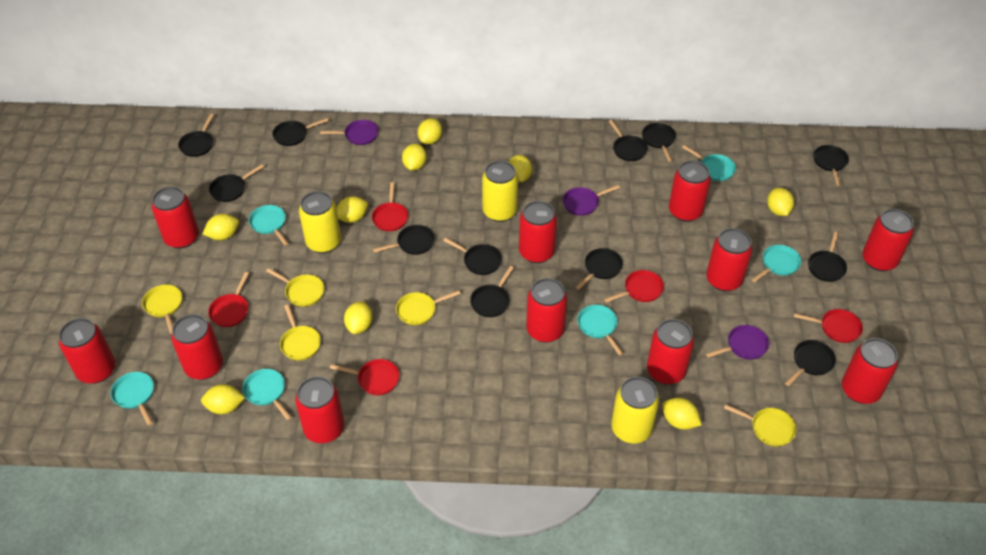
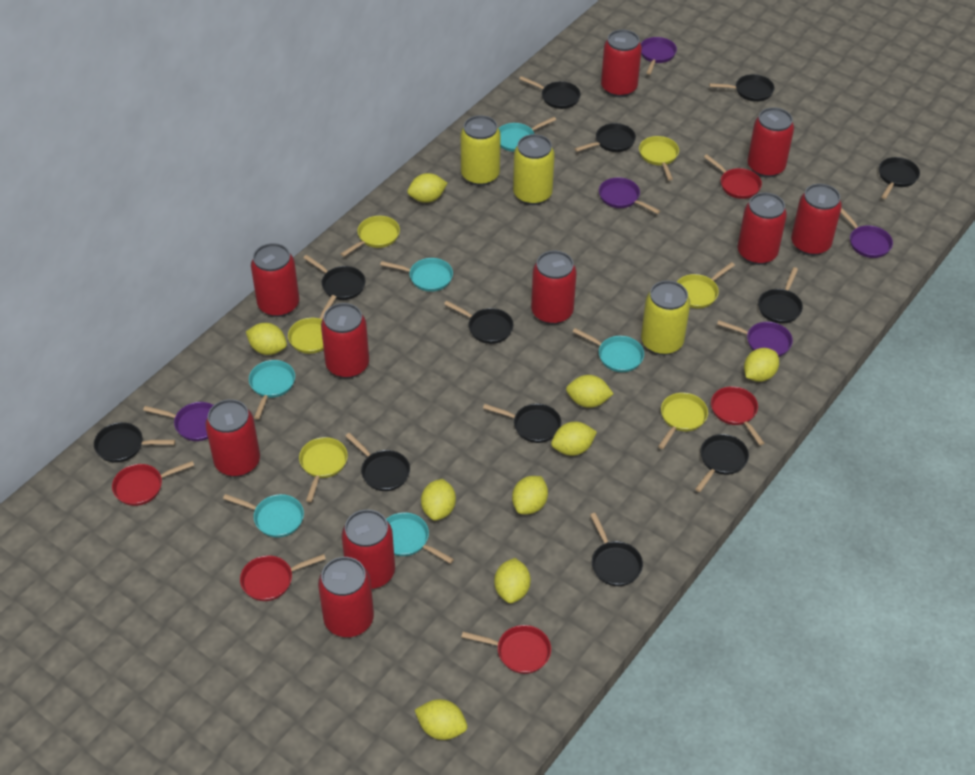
purple pan: [320,120,379,145] [563,185,620,216] [706,325,769,360] = 3 -> [143,402,213,441] [599,177,660,214] [641,37,677,75] [717,320,793,357] [840,208,893,258] = 5
red can: [59,318,115,384] [152,187,199,249] [171,314,223,380] [295,377,344,443] [519,201,557,263] [526,278,568,343] [647,319,694,384] [669,160,711,222] [706,228,752,291] [842,338,898,404] [862,209,914,271] = 11 -> [205,399,260,477] [251,243,299,317] [318,557,374,637] [321,303,369,378] [342,509,395,589] [531,251,577,325] [601,30,642,97] [738,192,787,265] [747,107,794,178] [791,184,842,256] = 10
yellow pan: [142,285,182,334] [266,268,324,307] [280,304,321,360] [396,290,461,325] [724,404,797,447] = 5 -> [288,295,336,354] [299,437,348,502] [341,216,400,257] [639,136,679,180] [658,392,708,449] [677,262,735,309] = 6

